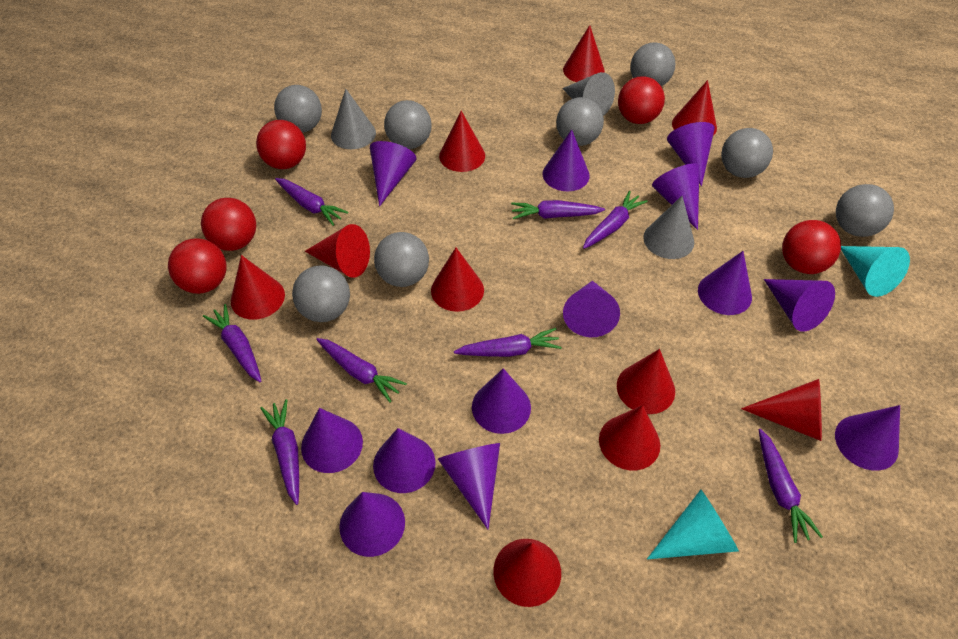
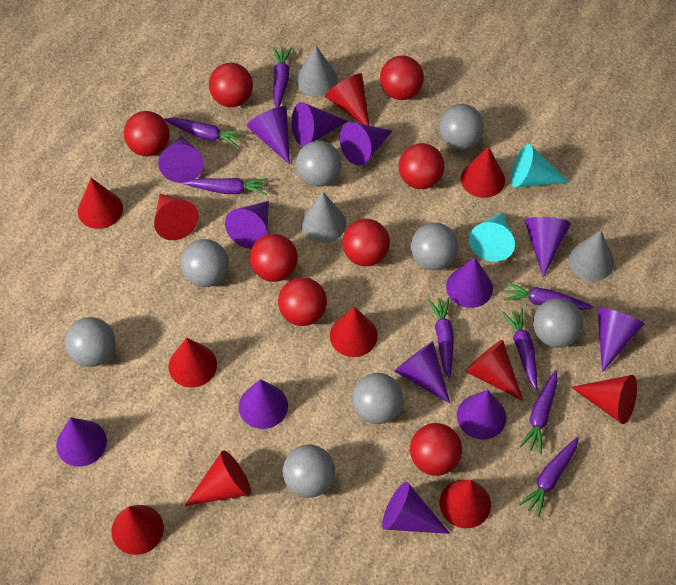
red ball: [168,238,227,294] [201,198,256,251] [256,120,306,169] [618,76,665,124] [782,220,841,274] = 5 -> [124,111,169,156] [209,63,253,107] [250,234,298,282] [278,277,327,326] [342,219,390,266] [380,56,424,100] [399,143,444,189] [410,423,462,476] = 8
red cone: [231,255,285,320] [305,224,370,278] [431,248,484,312] [439,111,485,172] [493,539,561,607] [563,25,605,82] [599,405,660,470] [617,349,675,414] [672,80,717,136] [741,379,822,441] = 10 -> [78,178,123,229] [111,505,164,555] [154,194,199,240] [168,338,217,387] [185,450,251,506] [325,74,370,126] [330,307,378,357] [439,480,491,528] [461,146,505,198] [465,340,523,401] [571,375,637,424] = 11

